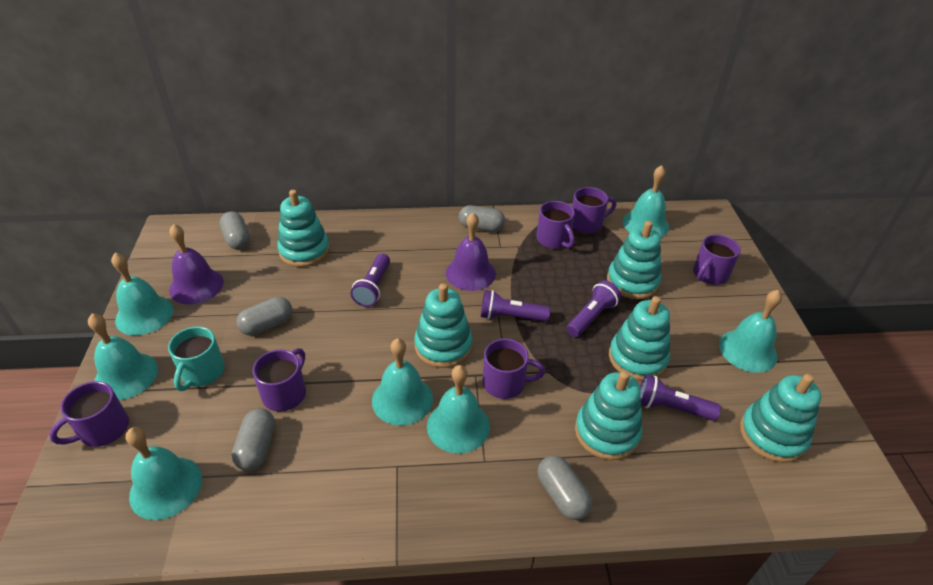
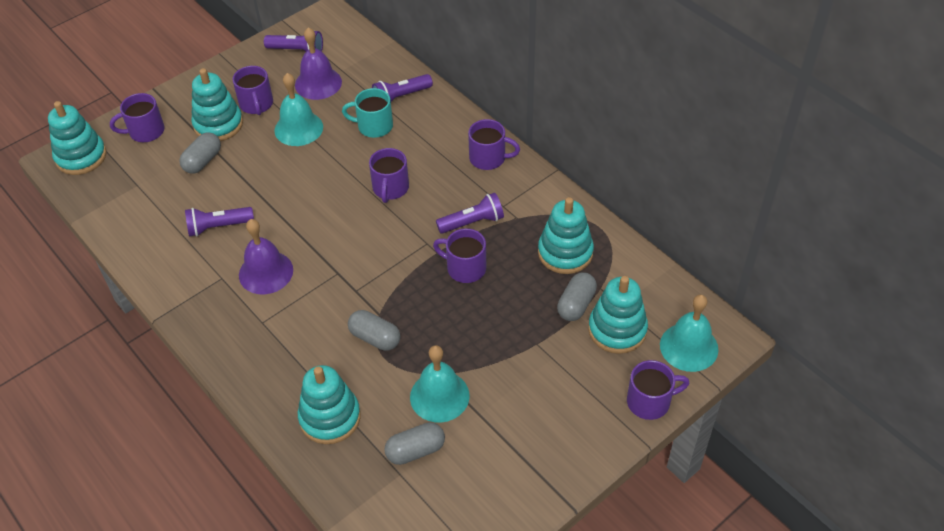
grey capsule: [219,211,250,250] [232,408,275,471] [236,297,292,335] [459,205,505,232] [537,455,592,520] = 5 -> [179,132,221,174] [348,310,400,351] [384,422,445,465] [557,273,597,321] = 4
turquoise bell: [88,314,158,400] [111,253,174,336] [126,427,202,520] [372,338,433,426] [427,365,490,454] [623,165,669,237] [719,290,782,373] = 7 -> [274,73,323,146] [410,345,470,423] [660,295,718,372] = 3
turquoise stacking toy: [277,190,330,267] [414,283,472,368] [575,371,642,460] [607,221,661,299] [609,296,670,381] [740,374,821,463] = 6 -> [48,101,106,175] [191,68,243,141] [298,365,361,444] [538,197,594,274] [588,276,648,354] = 5

